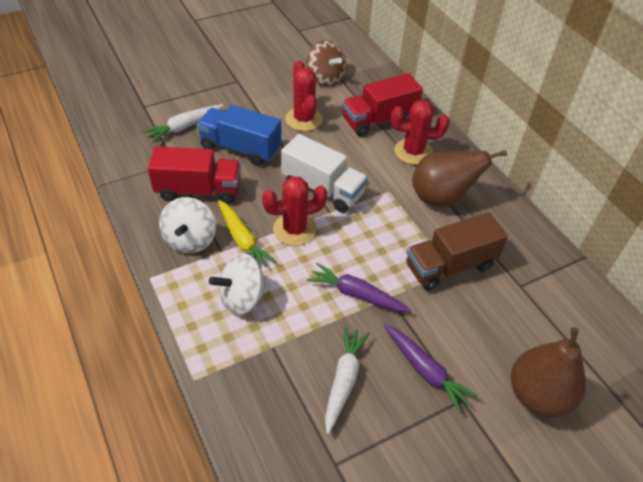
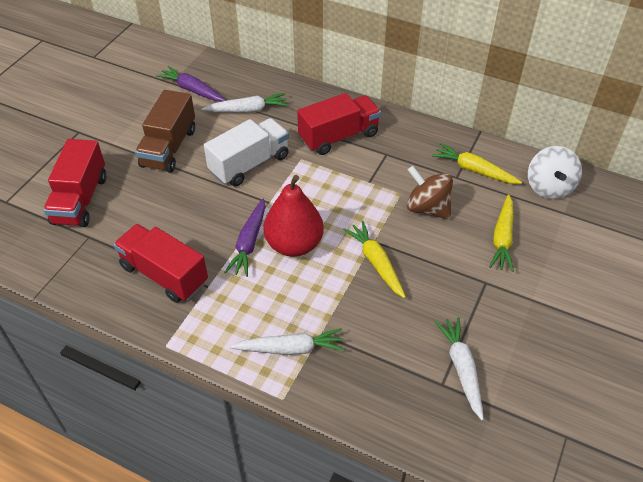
blue truck: [197,105,281,166] = 1 -> none = 0
brown pear: [412,150,507,207] [511,327,586,417] = 2 -> none = 0
red cactus: [262,176,328,246] [285,61,323,131] [391,100,450,165] = 3 -> none = 0
red pear: none = 0 -> [263,175,324,257] = 1
red truck: [148,146,241,204] [342,73,423,137] = 2 -> [43,139,106,227] [114,224,208,303] [297,93,381,155] = 3
white carrot: [143,104,224,143] [325,327,370,434] = 2 -> [202,93,288,113] [230,328,344,355] [435,317,484,420] = 3
white spinning top: [159,197,216,253] [209,253,270,315] = 2 -> [528,146,582,199] = 1
yellow carrot: [218,200,276,267] = 1 -> [343,221,406,299] [432,143,522,184] [489,194,514,272] = 3

